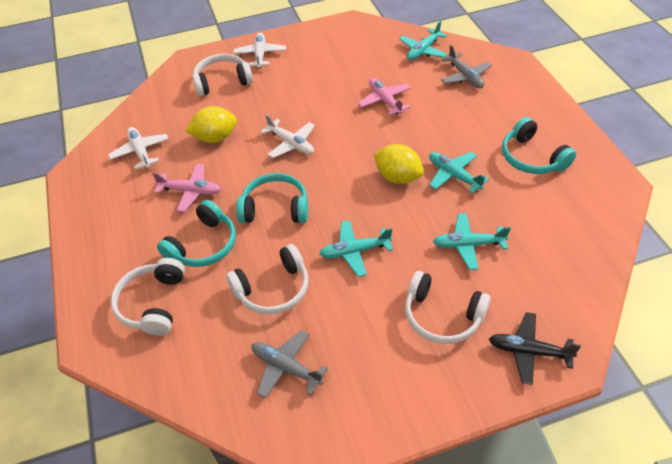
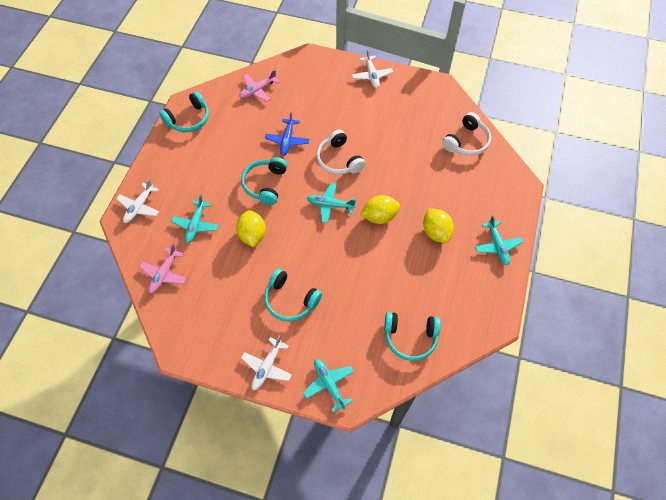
black plane: [489,312,581,385] = 1 -> none = 0
blue plane: none = 0 -> [265,112,309,156] = 1
grey plane: [252,330,328,399] [441,45,492,88] = 2 -> none = 0
turquoise headphones: [157,200,236,267] [236,173,308,223] [502,117,576,174] = 3 -> [159,91,209,132] [241,157,287,205] [264,269,322,322] [384,312,441,361] = 4
white headphones: [111,258,185,336] [192,54,253,96] [226,244,309,315] [405,271,491,344] = 4 -> [316,130,365,175] [442,112,491,156] = 2
yellow lemon: [186,106,237,143] [373,144,424,184] = 2 -> [236,210,266,247] [360,195,400,224] [423,208,454,243] = 3

